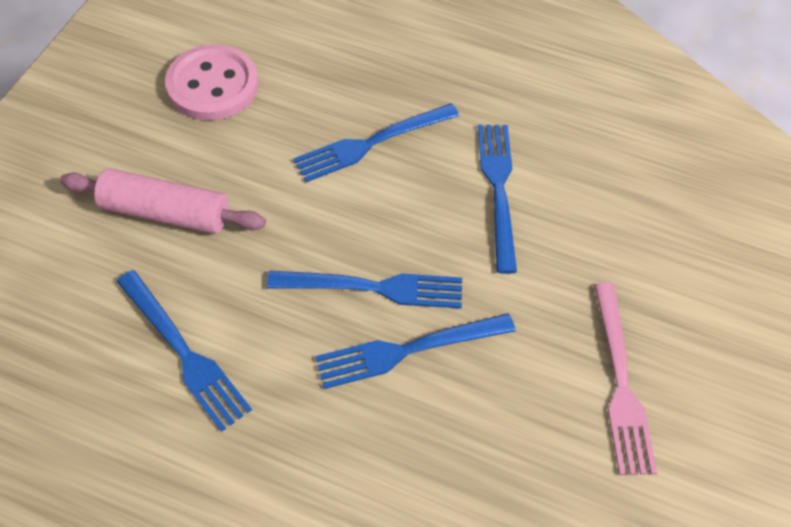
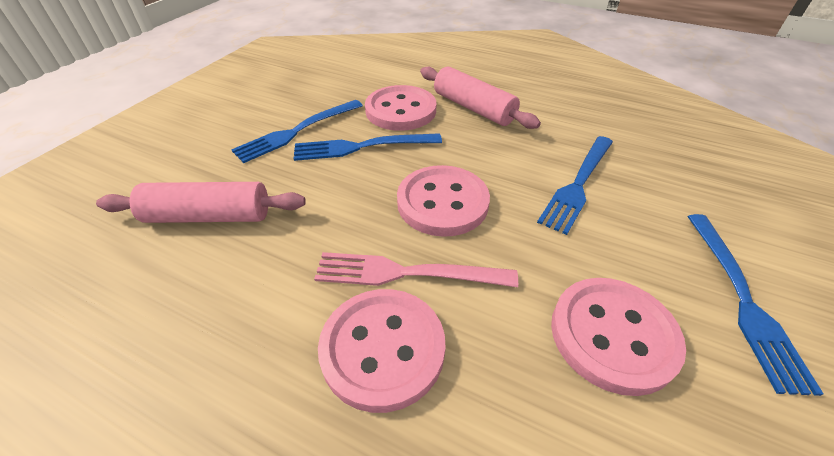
blue fork: [116,270,252,432] [267,271,462,308] [293,103,459,182] [315,313,516,389] [478,125,517,274] = 5 -> [231,100,363,163] [293,133,442,161] [537,136,613,235] [687,214,824,396] = 4
pink button: [165,44,259,121] = 1 -> [318,289,446,413] [365,85,436,131] [397,165,490,237] [551,278,686,396] = 4
pink rolling pin: [60,169,266,234] = 1 -> [96,182,306,223] [420,67,541,129] = 2

